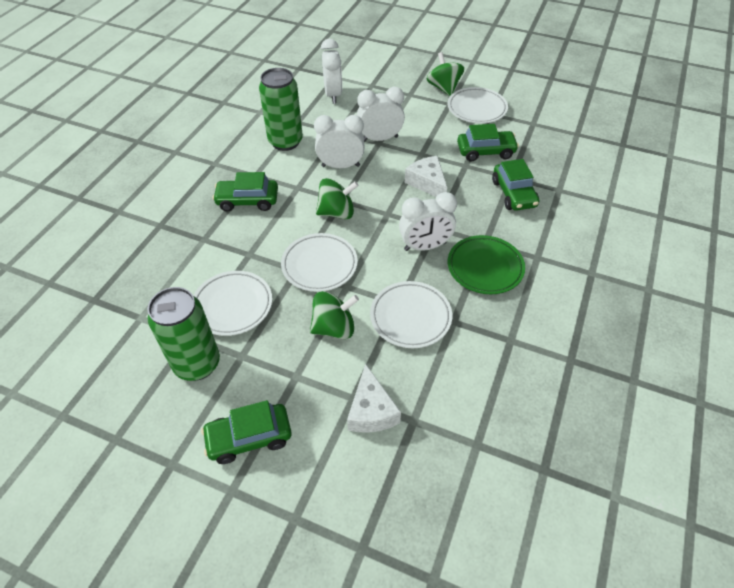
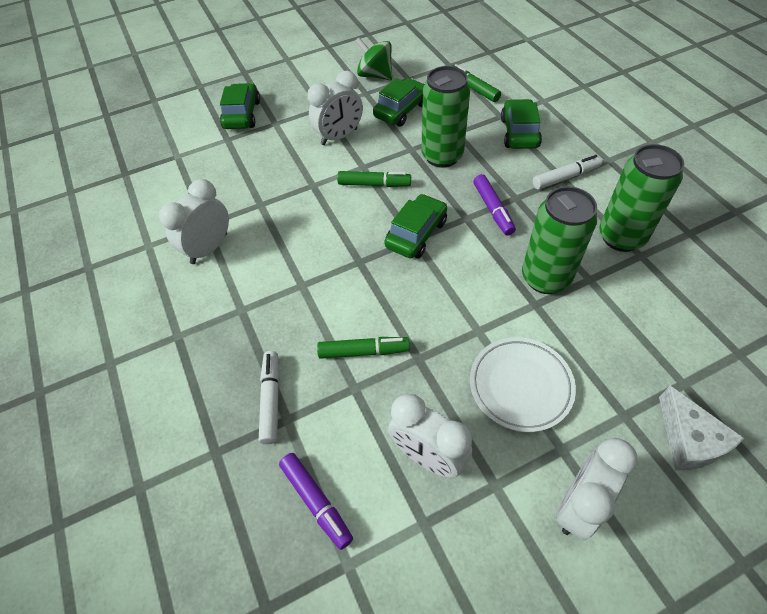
green can: [147,287,220,381] [259,68,303,151] = 2 -> [422,66,470,168] [522,186,597,294] [600,144,684,252] = 3
green marker: none = 0 -> [317,337,410,359] [337,171,411,187] [452,64,501,102] = 3
green plate: [448,235,525,294] = 1 -> none = 0
green spinning top: [310,291,359,339] [316,178,359,219] [427,52,464,96] = 3 -> [356,37,392,80] = 1
purple marker: none = 0 -> [279,453,353,550] [473,174,516,236] = 2
white cheese: [347,364,401,433] [405,156,447,197] = 2 -> [659,386,744,470] = 1
white marker: none = 0 -> [259,351,280,444] [533,155,602,190] = 2
white plate: [193,271,272,336] [281,233,358,292] [370,281,452,348] [447,87,508,124] = 4 -> [470,337,576,432] = 1

